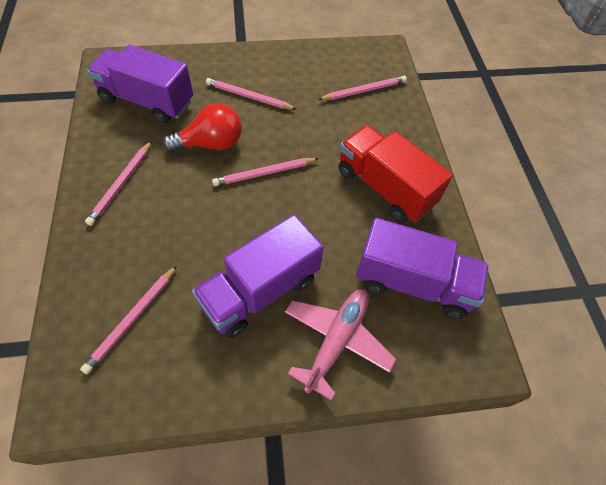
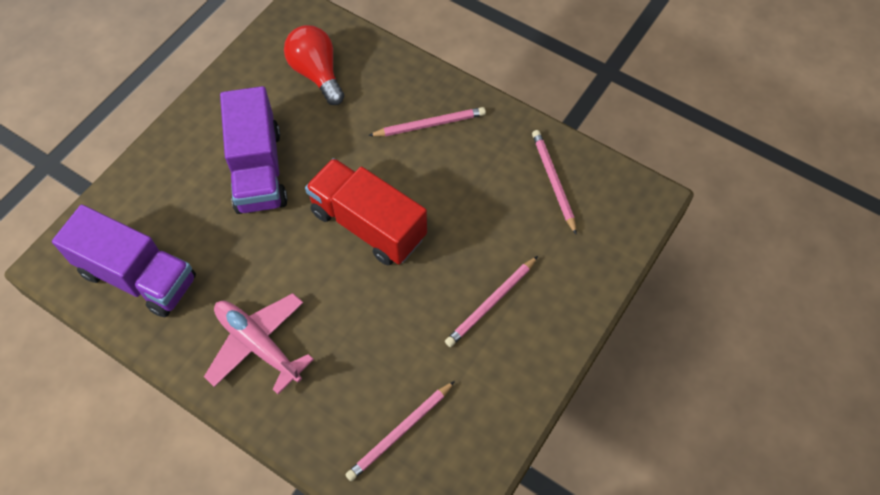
pink pencil: [80,265,177,374] [85,141,152,226] [206,78,296,110] [212,158,319,186] [318,76,407,100] = 5 -> [345,381,455,481] [368,107,486,136] [445,256,538,347] [532,130,577,235] = 4
purple truck: [87,45,193,124] [192,215,323,338] [356,218,489,319] = 3 -> [52,205,196,317] [220,86,288,214] = 2

